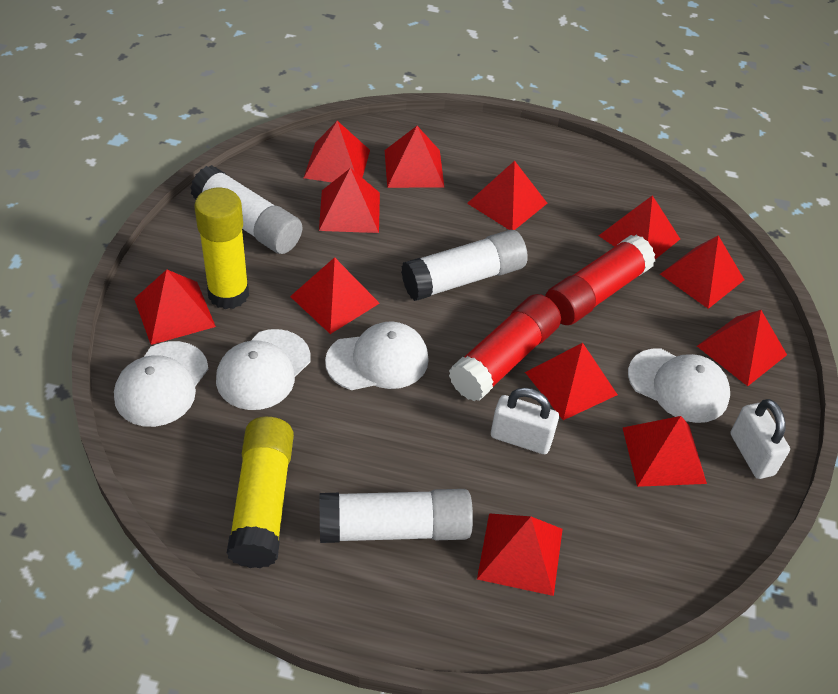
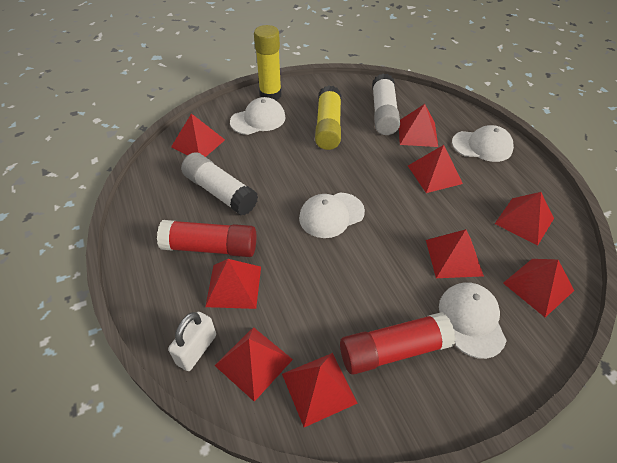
red pyramid: [134,270,216,345] [290,257,380,334] [304,121,370,182] [319,168,380,233] [385,126,444,188] [467,161,547,230] [477,513,563,596] [525,343,618,420] [599,195,680,259] [623,416,707,487] [660,235,744,309] [697,310,787,386] = 12 -> [171,113,225,157] [205,259,261,309] [214,327,293,402] [282,353,358,427] [399,104,438,147] [408,145,463,193] [426,229,484,278] [495,192,554,246] [503,259,574,317] = 9
white glue stick: [190,165,302,254] [320,489,473,543] [401,230,528,301] = 3 -> [181,152,258,215] [372,73,400,135] = 2
white padlock: [491,388,559,454] [730,399,790,479] = 2 -> [168,312,216,371] = 1

